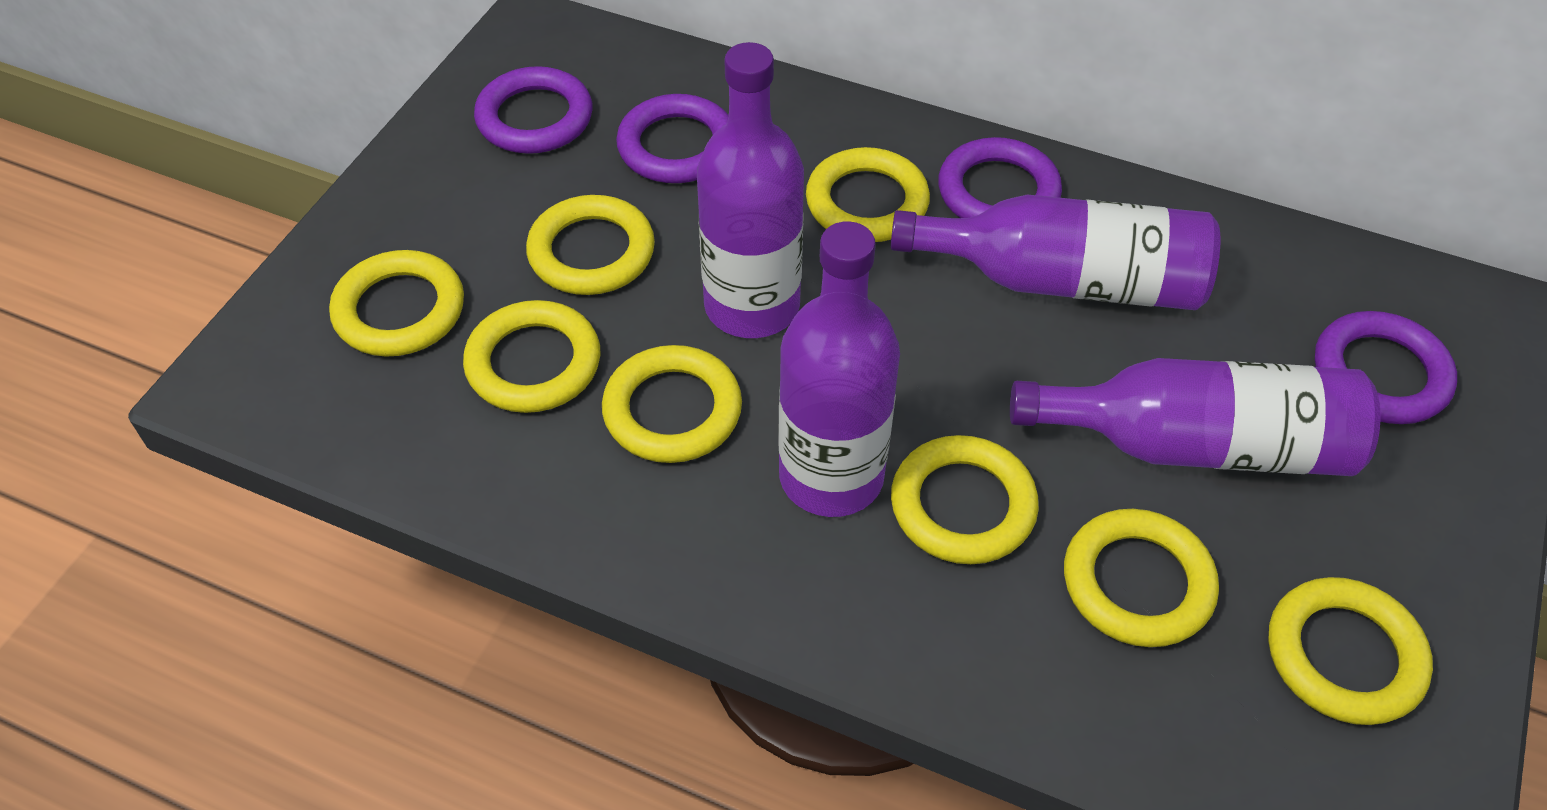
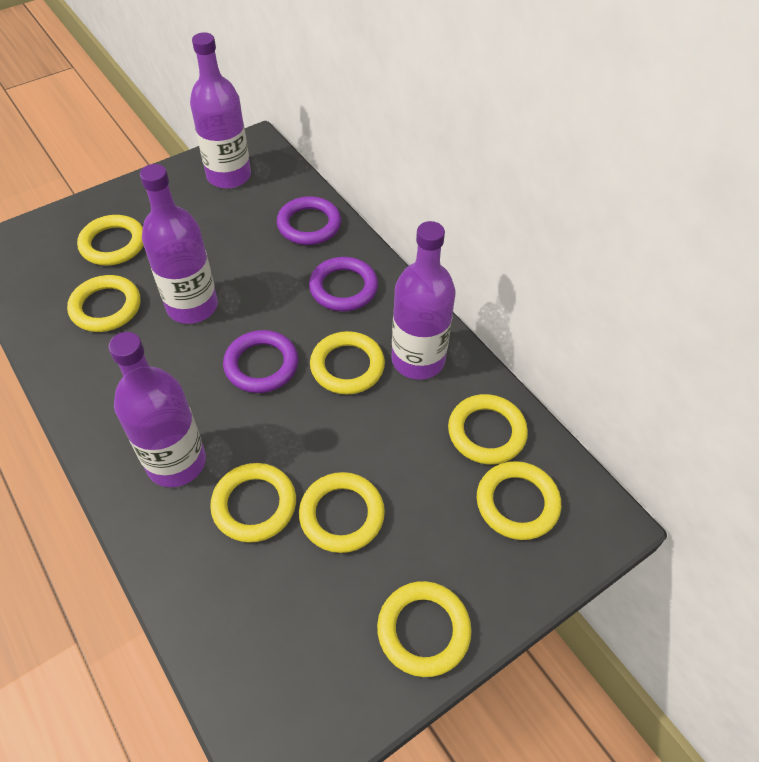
purple ring: [474,66,592,154] [616,94,729,183] [938,137,1062,218] [1315,311,1457,424] = 4 -> [223,330,298,393] [277,196,341,245] [309,257,378,311] = 3

